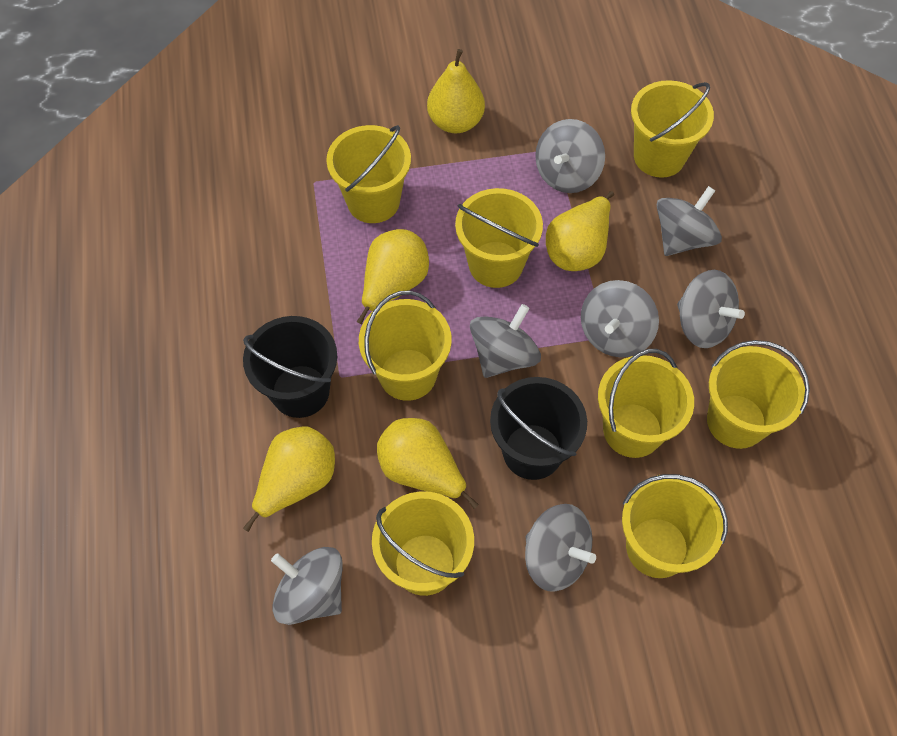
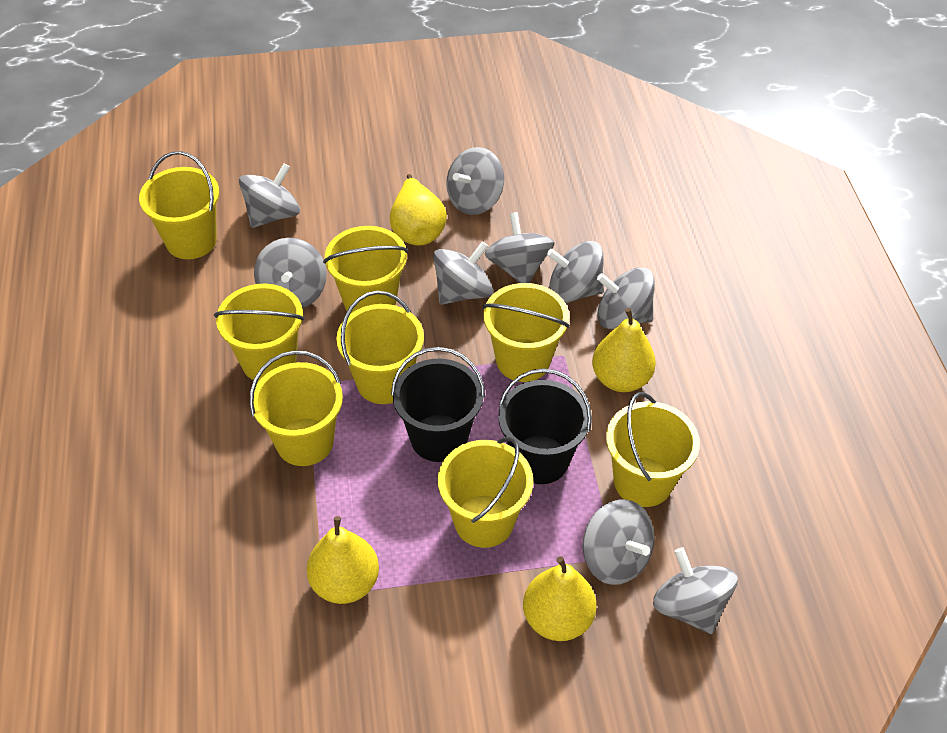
grey spinning top: [271,547,343,625] [470,304,541,378] [525,504,596,592] [535,119,605,193] [581,280,659,357] [657,186,722,256] [677,270,745,348] = 7 -> [239,163,300,228] [254,238,327,308] [433,241,493,305] [446,147,504,215] [485,212,555,283] [547,241,604,303] [583,499,655,585] [597,267,655,329] [653,547,738,634] = 9
yellow pear: [243,427,335,532] [356,229,429,324] [377,418,479,509] [427,49,485,133] [546,191,614,271] = 5 -> [307,516,379,604] [390,174,447,246] [523,556,596,641] [592,308,656,392] = 4

